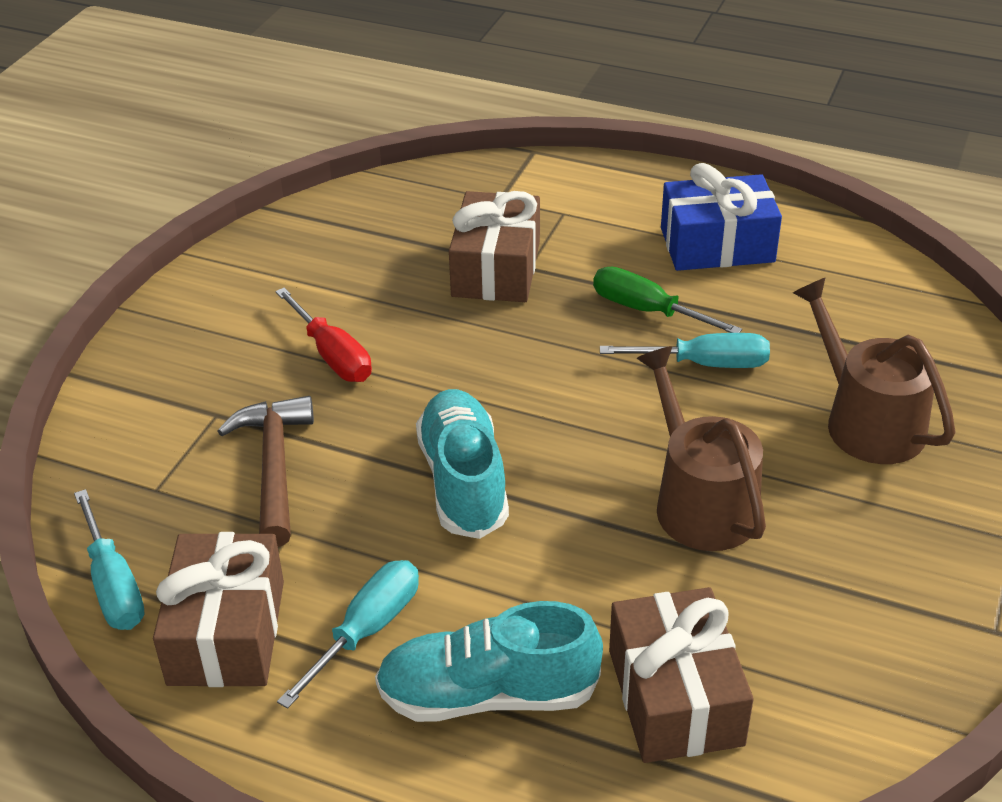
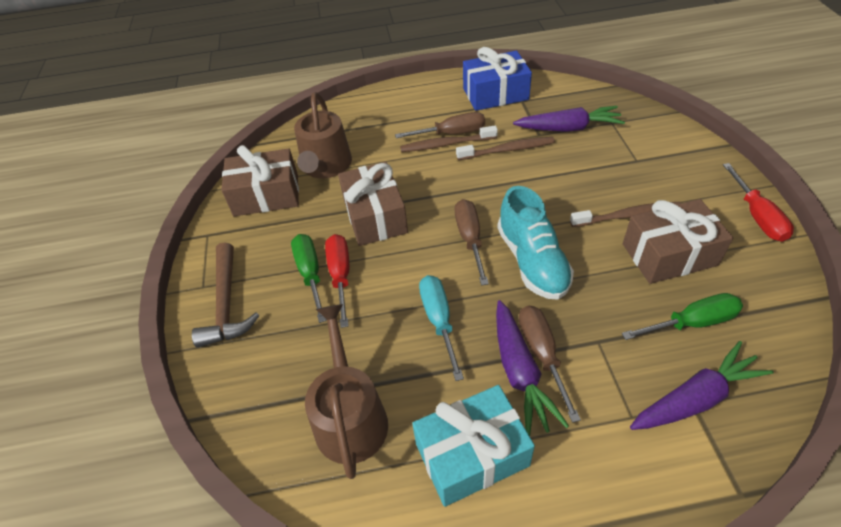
brown screwdriver: none = 0 -> [395,112,485,138] [455,199,489,285] [519,306,581,423] = 3
brown toothbrush: none = 0 -> [400,126,498,152] [456,137,555,160] [570,202,681,227] = 3
green screwdriver: [593,267,742,333] = 1 -> [291,234,327,323] [622,293,743,340] = 2
purple carrot: none = 0 -> [496,300,569,436] [513,106,625,132] [630,341,774,430] = 3
red screwdriver: [275,288,372,382] = 1 -> [325,234,349,328] [723,163,794,242] = 2
turquoise gift: none = 0 -> [412,385,535,507] = 1
turquoise screwdriver: [74,489,144,630] [277,560,419,709] [600,333,770,368] = 3 -> [419,275,464,381] = 1
turquoise shoe: [375,601,603,722] [416,389,509,539] = 2 -> [497,186,574,300] = 1

